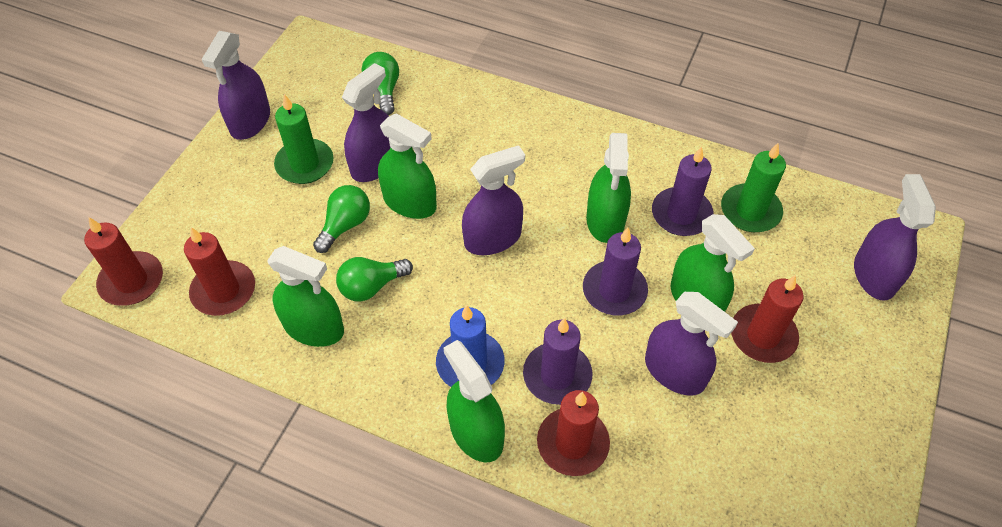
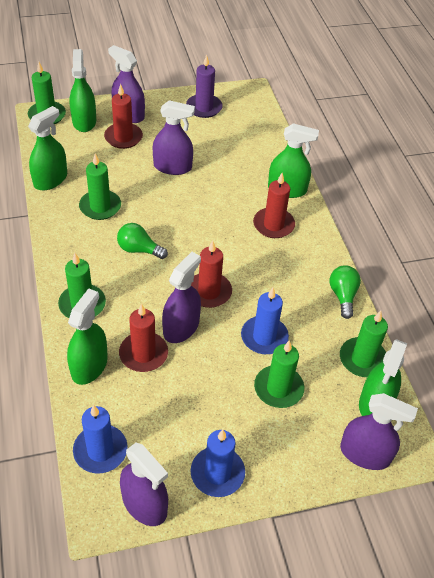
blue candle: [436,305,505,387] = 1 -> [73,405,128,473] [190,429,245,497] [241,288,289,354] = 3
green candle: [274,94,334,184] [721,143,786,232] = 2 -> [28,62,66,124] [58,253,106,318] [79,153,121,220] [254,340,304,408] [340,311,388,377] = 5
green light bulb: [313,185,370,253] [336,257,413,302] [362,52,399,115] = 3 -> [117,223,168,259] [330,265,361,319] = 2
purple candle: [523,318,593,405] [583,227,648,315] [652,146,714,236] = 3 -> [186,55,223,118] = 1

